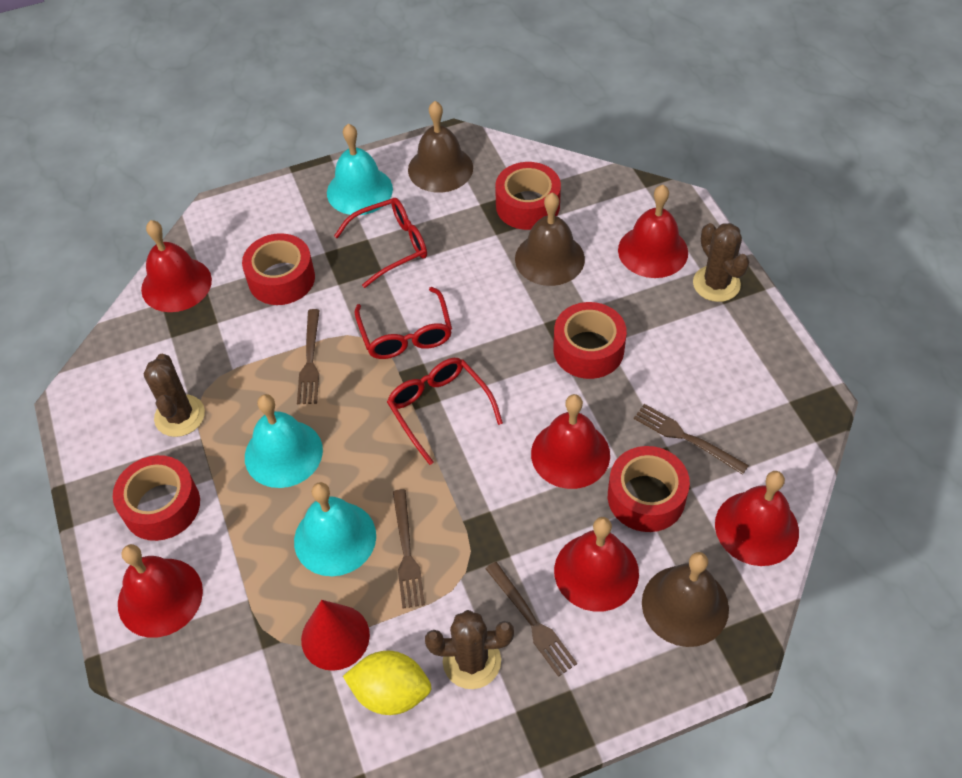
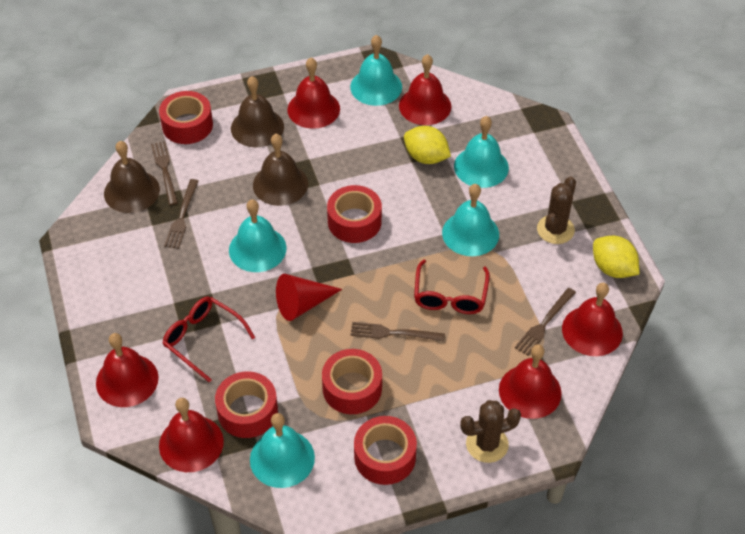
brown cactus: [144,354,205,437] [425,610,514,689] [693,223,749,302] = 3 -> [460,400,521,463] [537,177,576,244] = 2
red glasses: [334,198,427,288] [355,287,452,359] [387,358,503,465] = 3 -> [162,297,255,382] [414,260,490,314] = 2
turquoise bell: [245,394,323,488] [294,482,376,576] [327,124,393,215] = 3 -> [229,199,287,272] [250,413,315,488] [350,35,402,106] [442,184,499,256] [454,116,509,188] = 5
yellow lemon: [343,651,432,715] = 1 -> [404,126,451,164] [593,236,639,278] = 2

